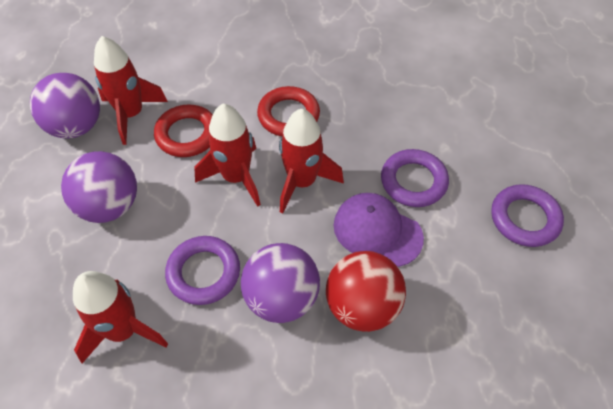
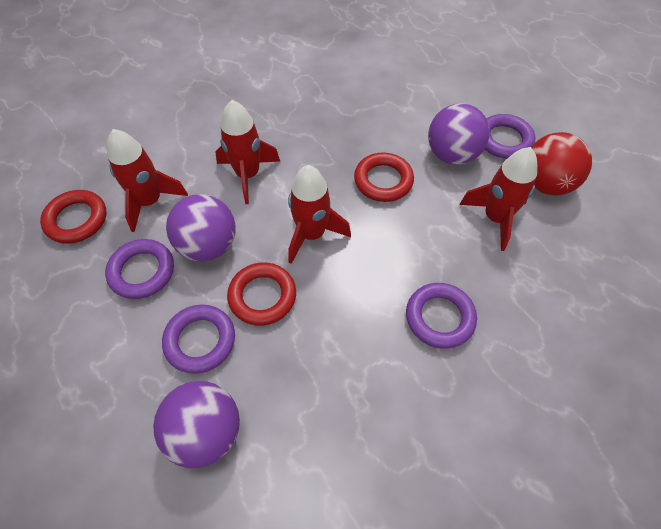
purple cap: [334,193,424,267] = 1 -> none = 0
purple ring: [165,236,240,305] [381,149,449,207] [491,184,564,247] = 3 -> [105,239,174,299] [162,305,235,374] [406,283,477,349] [485,114,535,159] = 4
red ring: [154,104,213,157] [257,86,320,137] = 2 -> [40,190,106,244] [227,263,296,326] [354,152,414,202] = 3

